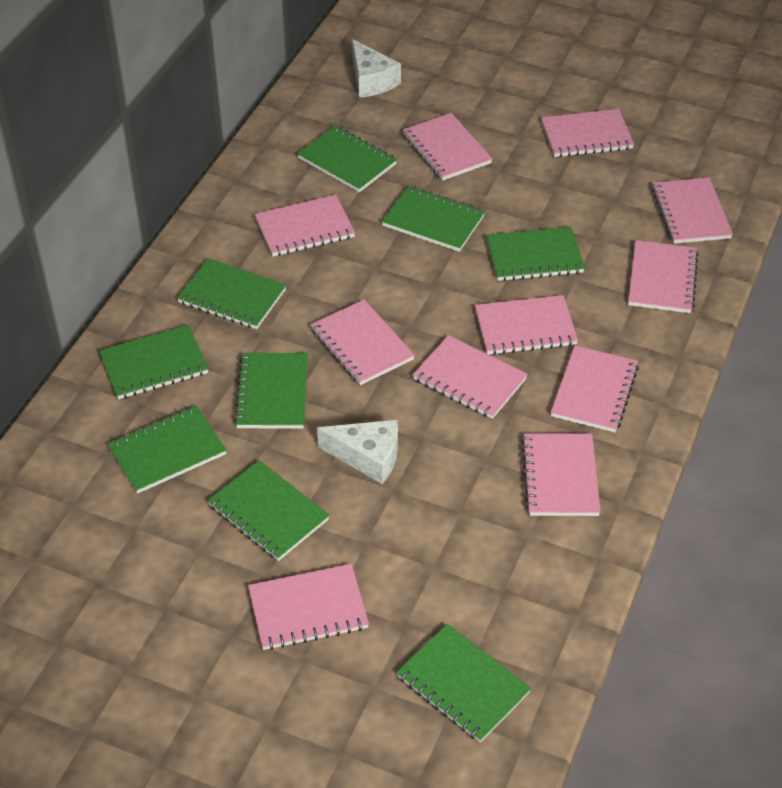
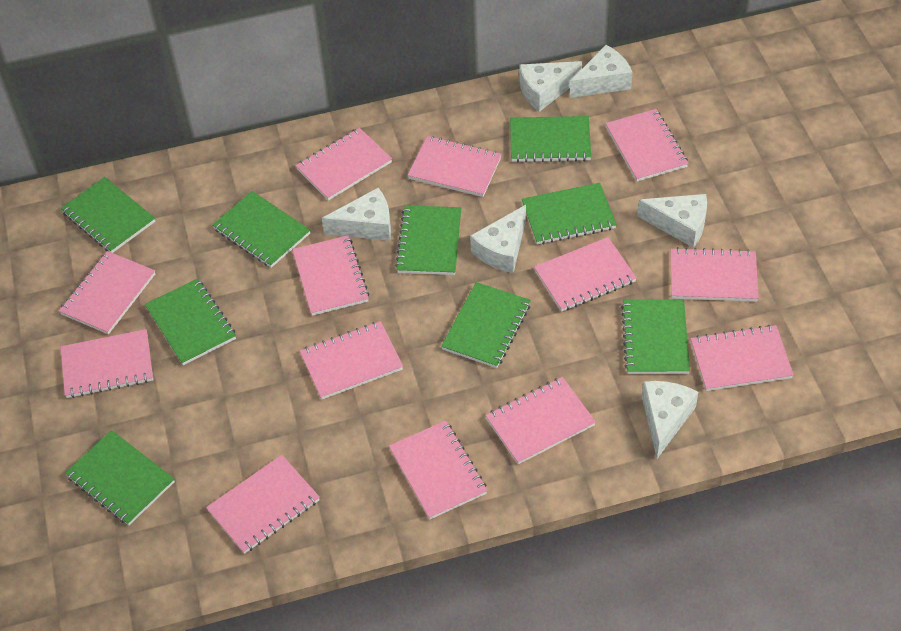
pink notebook: [248,564,369,650] [254,195,355,257] [310,299,415,385] [403,113,492,181] [413,335,528,419] [475,295,578,355] [521,433,601,516] [541,109,634,157] [551,345,639,432] [628,240,699,313] [652,177,733,244] = 11 -> [59,251,155,334] [60,329,153,398] [206,455,320,554] [292,235,370,316] [296,128,392,201] [300,321,403,400] [389,420,488,520] [408,136,502,197] [485,377,596,464] [534,237,637,312] [605,109,689,182] [670,247,759,302] [691,325,794,391] = 13
white cheese: [317,420,398,484] [352,39,401,98] = 2 -> [322,188,391,241] [470,205,526,273] [519,61,582,112] [570,45,633,98] [637,194,707,248] [642,381,698,458] = 6

